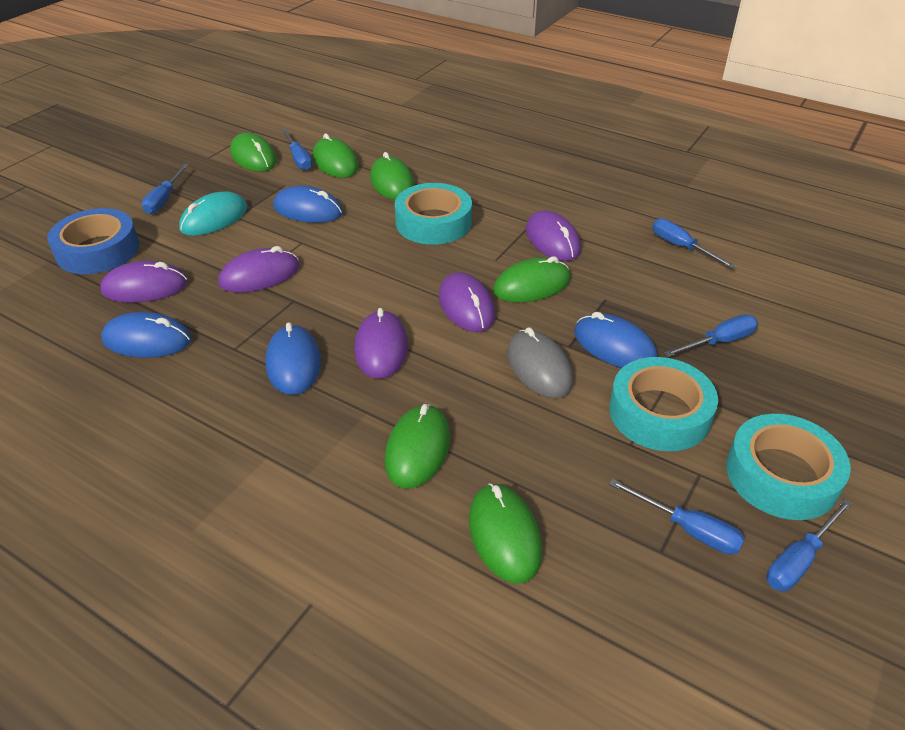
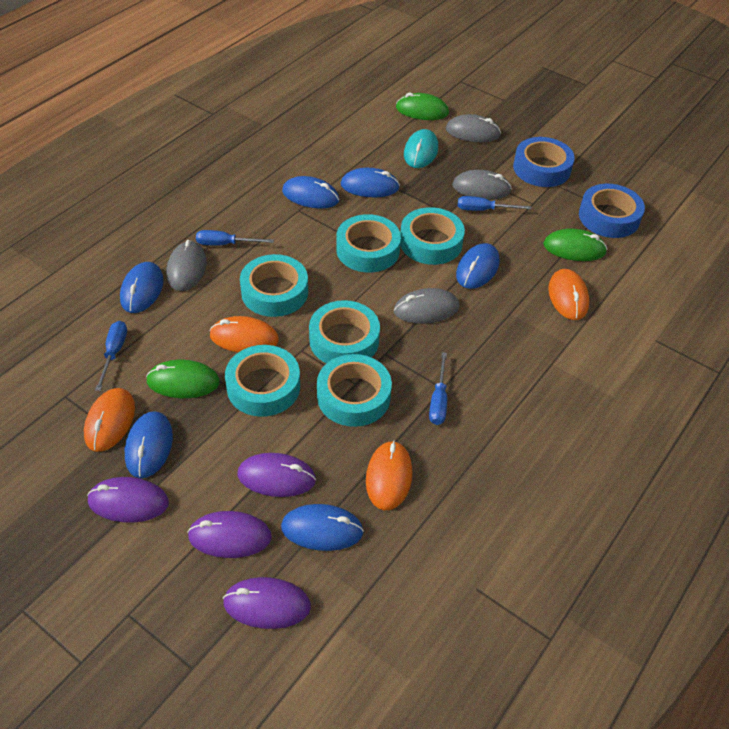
blue mouse: [101,312,192,358] [265,322,321,395] [273,186,343,223] [574,312,658,368] = 4 -> [120,262,164,313] [125,411,173,478] [281,504,364,551] [282,176,339,208] [341,168,400,197] [456,243,499,289] = 6
blue screwdriver: [142,164,189,214] [282,129,312,170] [609,479,745,555] [653,218,736,268] [663,314,758,357] [766,499,852,591] = 6 -> [95,321,127,391] [196,230,274,246] [429,352,447,425] [458,196,532,211] = 4
blue tape: [47,208,139,274] = 1 -> [513,137,575,187] [579,184,645,238] = 2
green mouse: [230,133,277,172] [313,134,359,178] [370,152,415,200] [385,404,450,488] [469,483,542,584] [493,256,570,302] = 6 -> [146,360,220,398] [396,92,449,120] [543,228,607,261] = 3
grey mouse: [507,327,573,398] = 1 -> [166,240,207,291] [394,288,459,324] [446,114,501,142] [452,170,512,200] = 4
orange mouse: none = 0 -> [84,388,135,452] [209,316,279,352] [366,440,412,510] [548,269,589,320] = 4
purple mouse: [100,261,188,303] [218,246,300,293] [354,308,408,379] [439,272,495,332] [526,210,581,261] = 5 -> [87,477,169,523] [187,511,272,558] [223,577,311,629] [238,453,316,497] = 4
turquoise tape: [395,183,472,245] [609,357,718,451] [726,414,851,520] = 3 -> [225,345,300,417] [240,254,308,317] [309,300,380,363] [317,354,392,427] [336,214,401,273] [400,207,465,265] = 6

